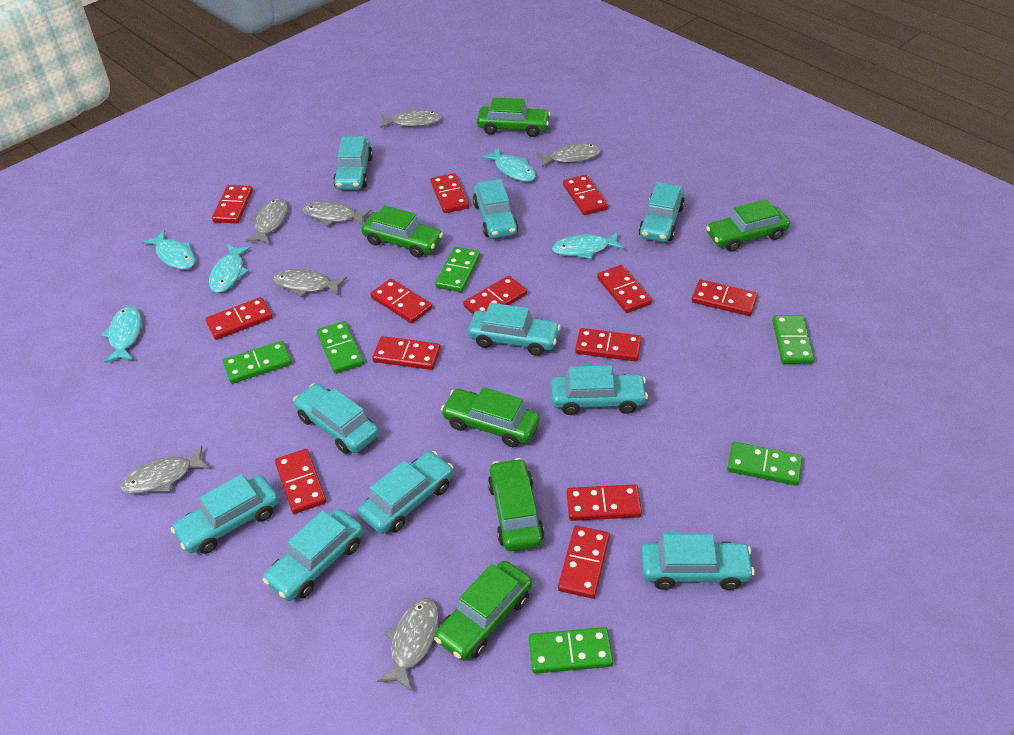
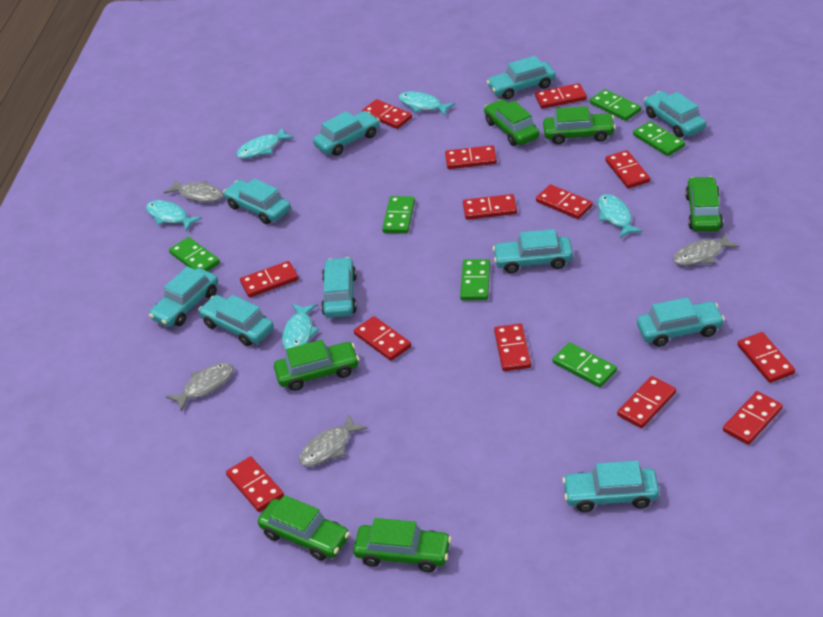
grey fish: [120,446,210,494] [246,198,288,244] [273,269,347,297] [303,201,372,226] [377,599,439,692] [380,109,442,128] [536,143,601,167] = 7 -> [164,179,223,202] [166,363,234,411] [299,414,367,466] [673,232,739,266] = 4

